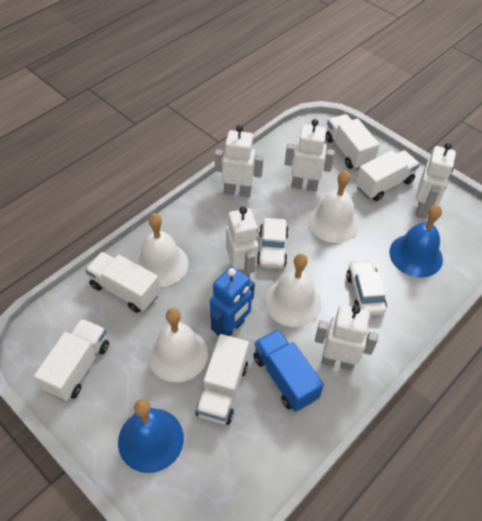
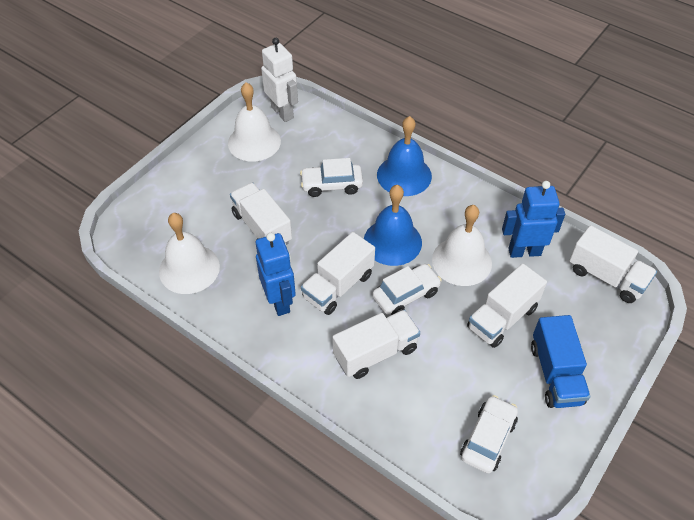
blue robot: [210,267,255,336] = 1 -> [256,233,296,316] [502,181,565,258] = 2
white bell: [134,213,188,287] [148,308,208,382] [265,254,321,327] [308,170,359,243] = 4 -> [159,213,220,294] [228,82,281,161] [432,205,492,286] = 3
white car: [257,218,289,269] [346,260,387,316] = 2 -> [300,158,363,197] [372,264,442,315] [460,395,518,473] = 3
white robot: [215,125,264,197] [226,206,258,279] [285,119,335,191] [315,305,378,371] [415,143,456,219] = 5 -> [261,38,298,122] = 1

